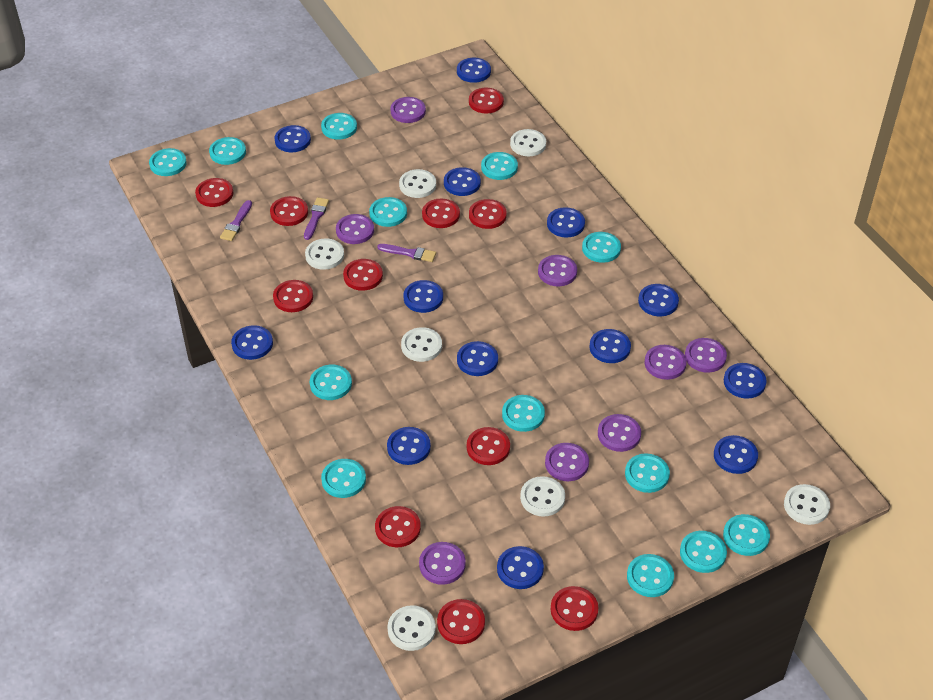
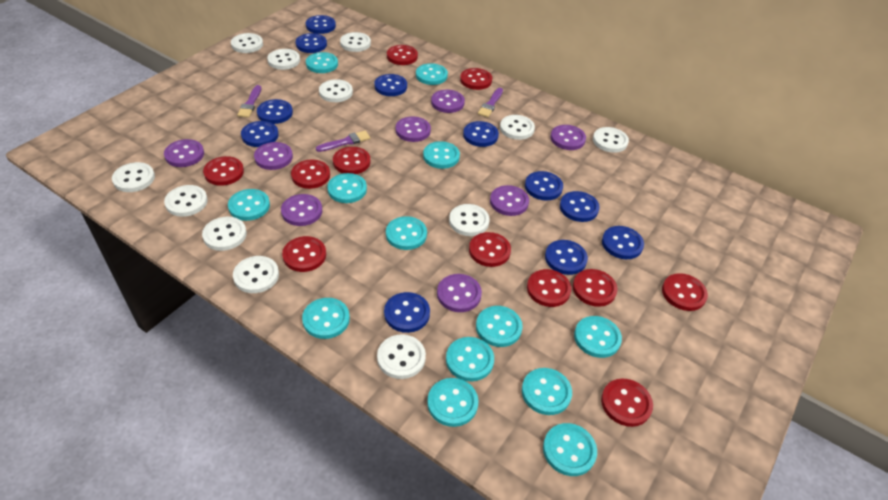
blue button: [231,325,273,360] [274,125,311,152] [387,427,431,465] [404,280,443,313] [444,167,481,196] [457,58,491,83] [457,341,498,376] [497,546,544,589] [547,207,585,238] [589,329,631,363] [638,284,679,316] [714,435,758,474] [724,363,767,399] = 13 -> [241,121,279,147] [257,99,293,124] [296,33,327,53] [306,15,336,34] [375,74,407,96] [384,292,430,333] [463,121,499,147] [525,171,563,201] [545,240,588,275] [560,191,600,222] [602,226,644,259] = 11
white button: [305,238,344,270] [387,605,436,651] [399,169,436,198] [401,327,442,362] [510,129,546,156] [520,476,565,517] [784,484,830,525] = 7 -> [112,162,155,192] [164,185,208,217] [202,216,247,251] [231,33,263,53] [233,256,279,293] [267,49,300,70] [319,79,353,102] [340,32,371,52] [377,334,426,379] [449,204,490,236] [500,115,535,140] [593,127,629,153] = 12

